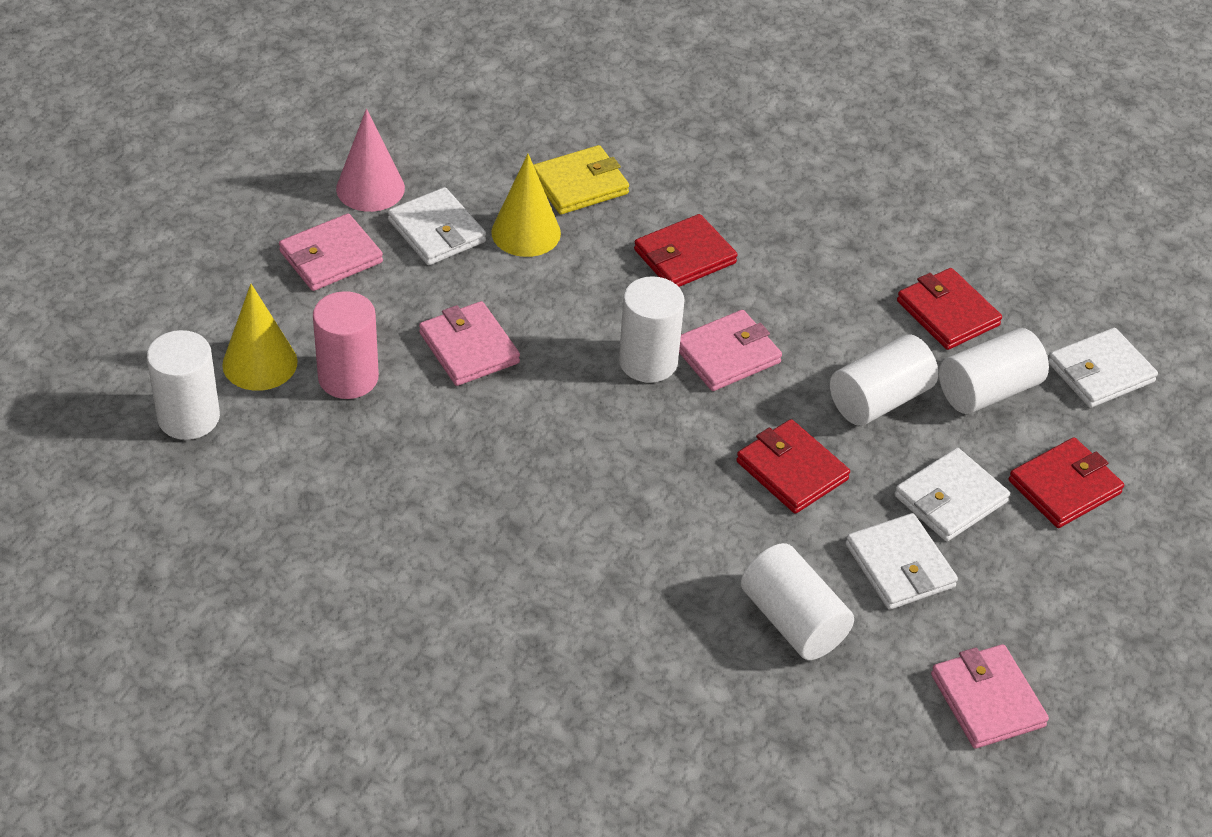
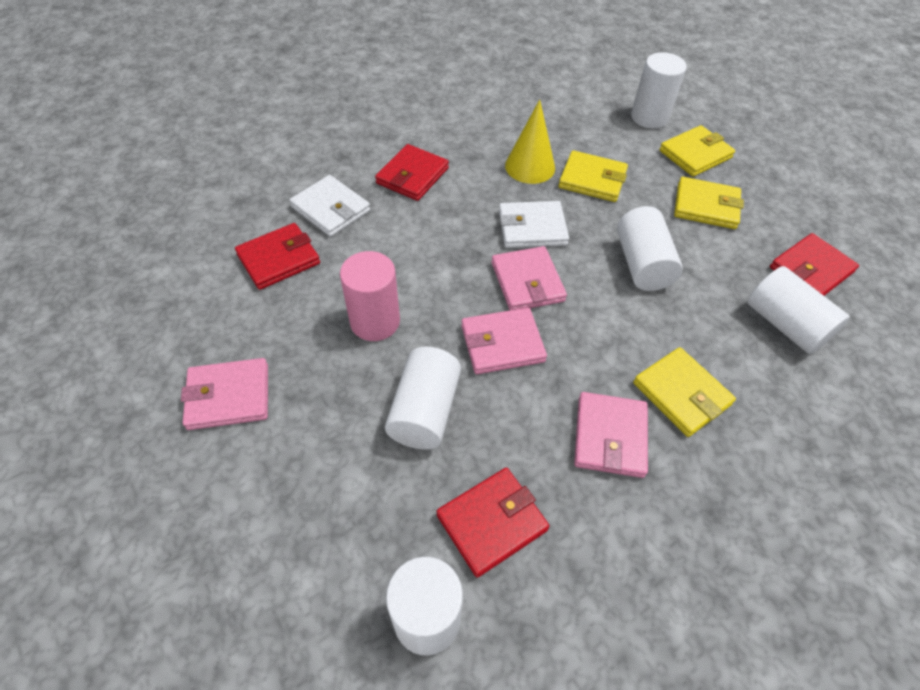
pink cone: [336,109,405,212] = 1 -> none = 0
white wallet: [388,187,486,265] [845,513,958,610] [894,448,1010,541] [1048,328,1158,408] = 4 -> [290,175,370,237] [499,201,569,248] = 2
yellow cone: [222,284,298,391] [491,154,561,257] = 2 -> [505,99,555,184] = 1
yellow wallet: [533,145,629,214] = 1 -> [559,150,628,202] [633,347,736,437] [659,125,735,177] [674,177,744,229] = 4

